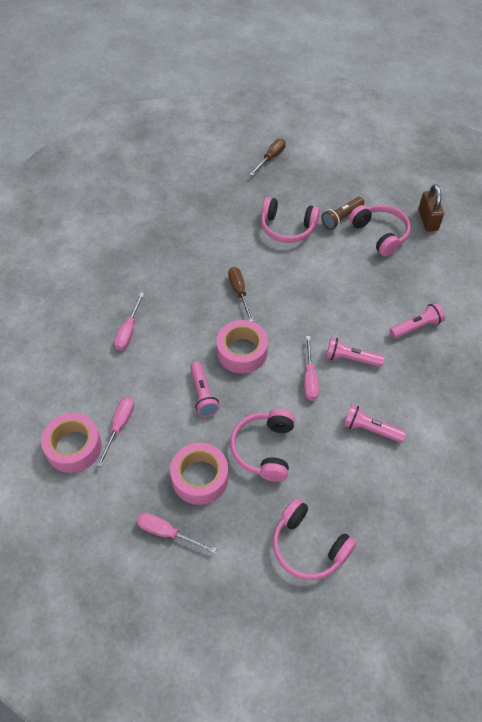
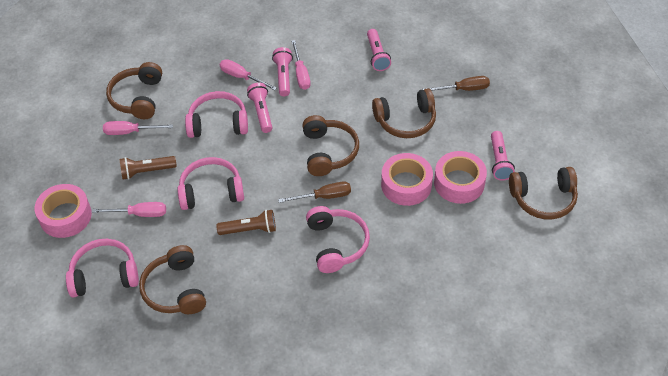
brown flashlight: [321,197,364,230] = 1 -> [119,156,177,180] [216,210,276,235] = 2
brown headphones: none = 0 -> [106,62,162,119] [139,245,206,314] [302,115,359,176] [372,88,436,138] [509,167,578,219] = 5
brown padlock: [419,184,444,232] = 1 -> none = 0

